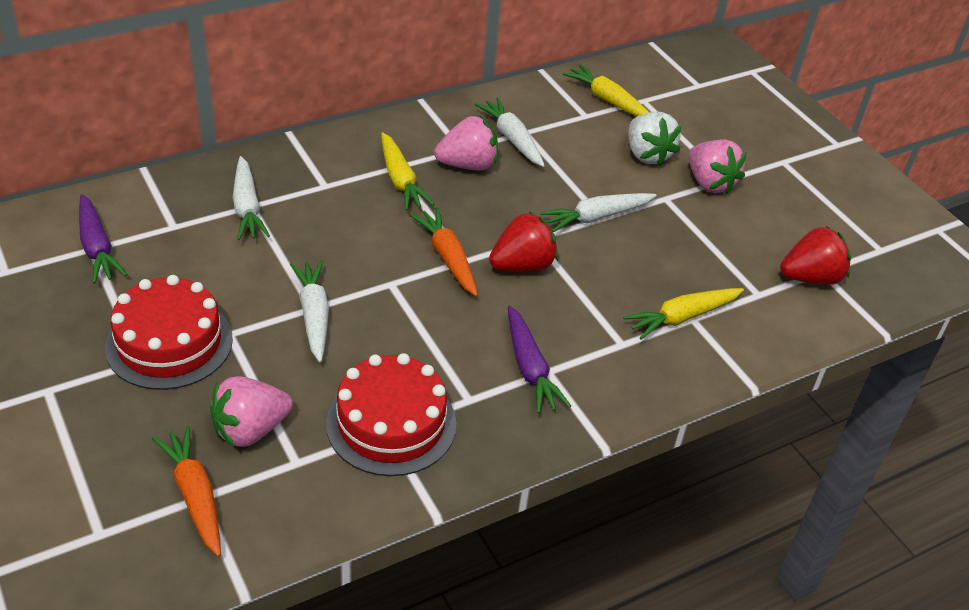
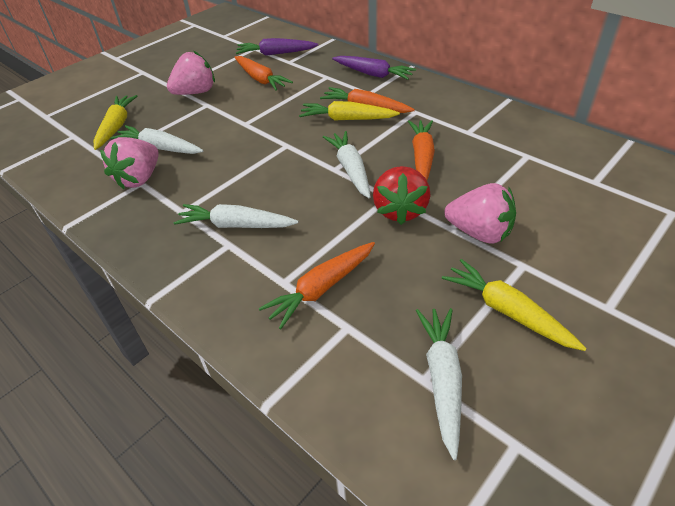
orange carrot: [152,426,221,557] [410,208,478,297] = 2 -> [234,56,293,91] [259,242,375,329] [320,87,415,113] [408,120,435,180] = 4
red cake: [105,275,233,390] [326,353,456,476] = 2 -> none = 0
red strawberry: [489,212,558,271] [780,226,851,285] = 2 -> [373,166,431,225] = 1
white strawberry: [628,112,681,166] = 1 -> none = 0

